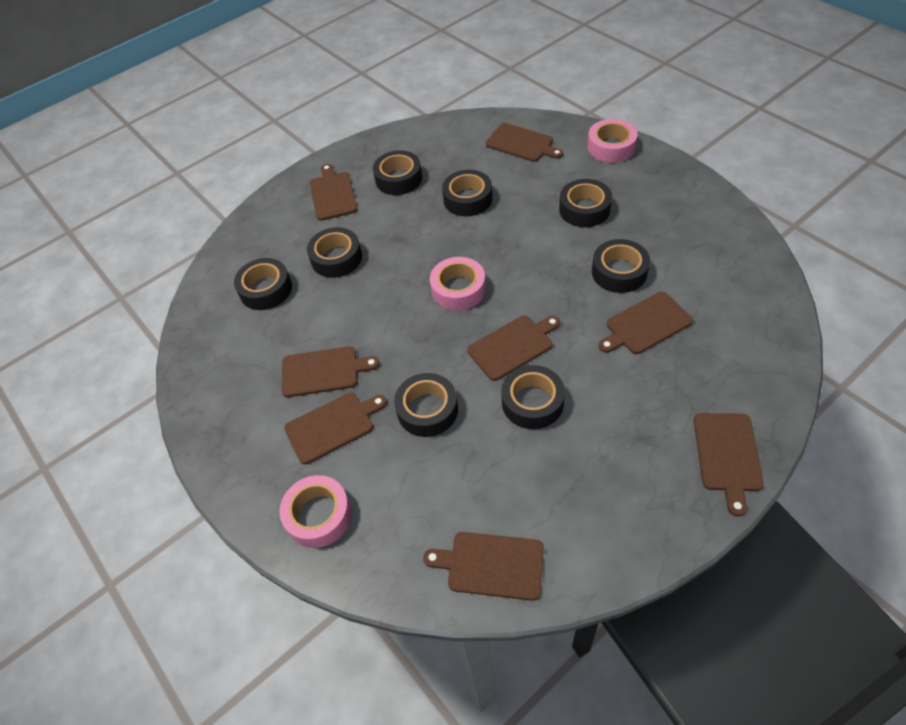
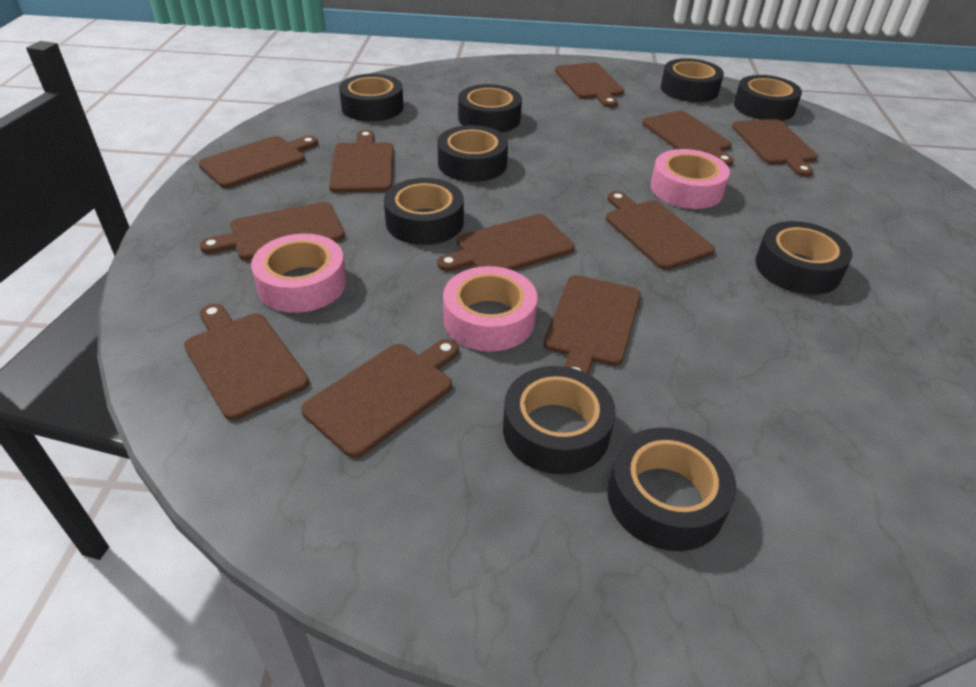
black tape: [234,258,292,310] [307,227,362,278] [373,150,422,195] [394,373,458,437] [442,170,493,216] [501,365,565,429] [559,179,612,227] [592,239,650,293] = 8 -> [339,74,404,122] [384,178,464,245] [438,125,508,182] [458,84,522,133] [503,366,616,474] [607,427,736,551] [661,58,724,102] [734,75,802,121] [755,221,852,295] = 9
brown cutting board: [282,346,380,397] [284,393,387,465] [310,164,357,221] [423,532,544,601] [467,316,560,381] [486,123,564,162] [599,292,693,354] [694,413,764,516] = 8 -> [184,304,309,421] [199,136,318,188] [200,202,345,260] [301,339,459,458] [329,130,394,193] [437,214,575,272] [544,275,641,374] [555,63,624,107] [606,191,715,270] [642,111,734,166] [732,119,818,177] = 11

